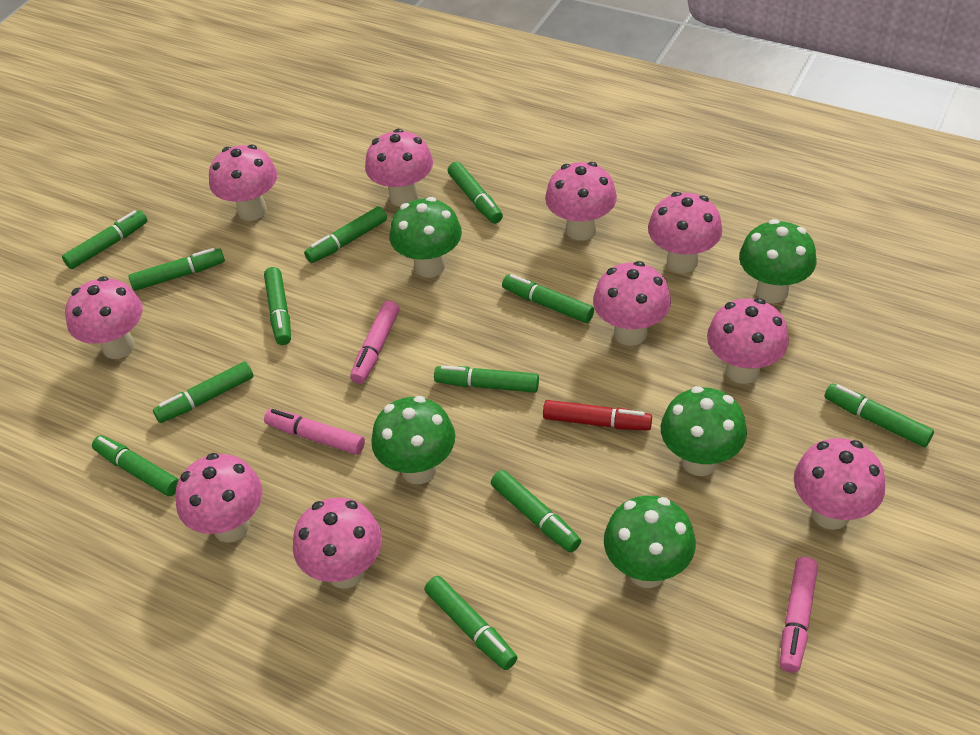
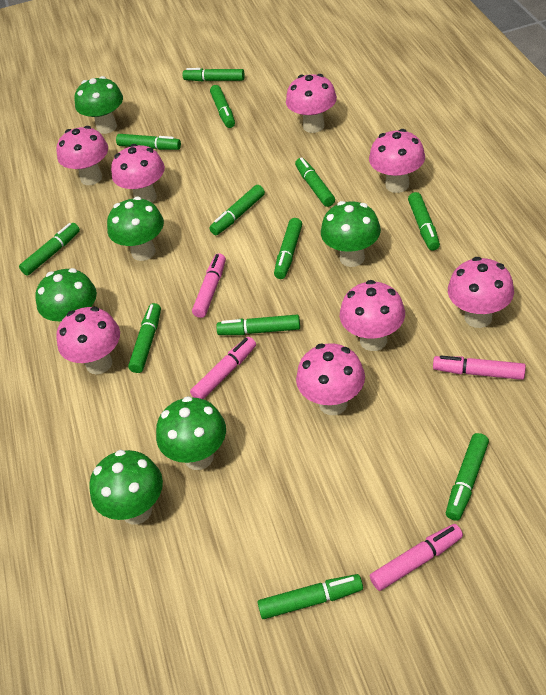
green mushroom: [371,396,455,484] [390,197,462,278] [604,496,696,588] [661,386,747,476] [739,219,816,303] = 5 -> [35,268,97,321] [74,76,123,134] [89,450,163,525] [107,197,164,261] [156,396,226,470] [321,201,381,267] = 6
pink marker: [264,409,365,455] [350,301,399,384] [780,557,818,673] = 3 -> [190,337,256,399] [192,253,226,318] [370,524,463,591] [433,356,526,380] = 4
pink mushroom: [65,276,143,359] [175,453,263,543] [209,145,277,221] [293,498,382,589] [365,129,433,207] [545,162,617,241] [593,261,671,346] [648,192,722,273] [707,298,789,384] [794,438,885,530] = 10 -> [56,307,120,374] [57,126,108,185] [111,144,165,203] [286,74,337,133] [296,343,365,415] [340,280,405,351] [369,129,425,193] [448,257,514,328] = 8
red marker: [543,400,652,431] = 1 -> none = 0

